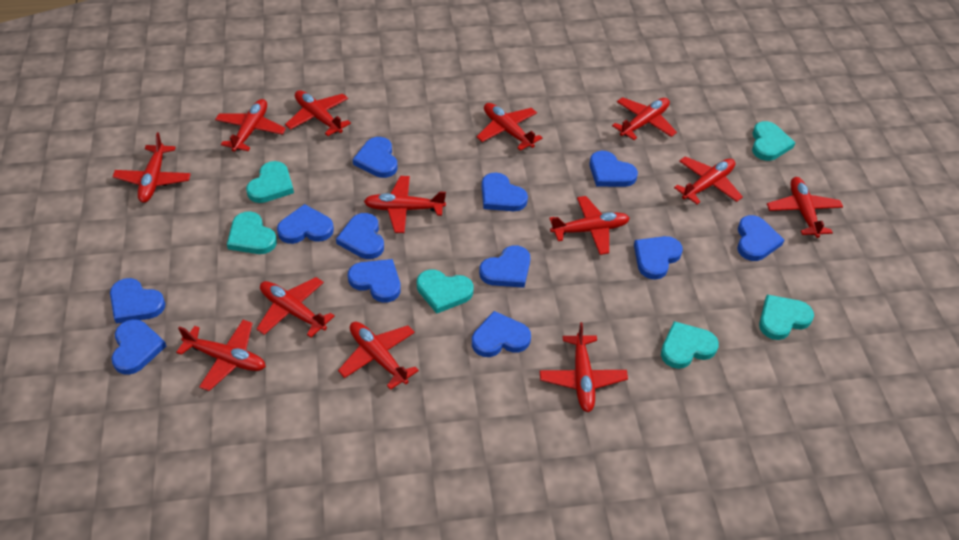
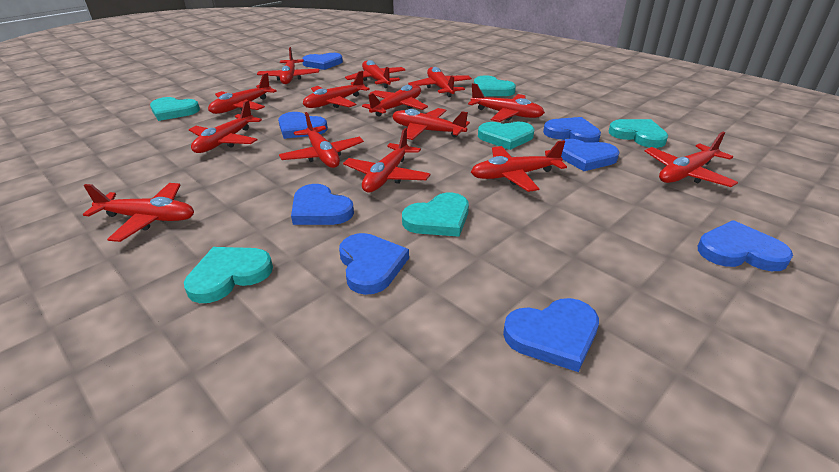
blue heart: [110,278,166,324] [111,319,166,375] [277,204,334,244] [336,213,384,259] [348,259,401,303] [353,137,397,178] [472,311,531,357] [479,245,530,288] [482,172,528,211] [590,151,638,187] [634,236,683,280] [737,215,784,261] = 12 -> [278,112,328,139] [291,184,354,225] [302,53,343,70] [339,233,409,295] [503,298,599,372] [543,117,601,143] [561,139,619,171] [698,220,793,271] = 8
red plane: [112,132,191,203] [176,320,266,391] [215,99,286,152] [257,277,335,337] [285,90,351,136] [338,322,419,390] [364,176,446,233] [476,103,542,151] [540,322,628,412] [549,196,630,255] [612,97,677,140] [674,156,743,204] [767,177,843,238] = 13 -> [83,183,194,242] [189,100,262,153] [208,73,277,114] [257,47,319,84] [279,112,364,168] [303,71,370,108] [343,128,431,192] [345,60,405,88] [362,85,428,117] [392,108,470,140] [408,67,472,97] [468,83,545,122] [471,140,567,192] [645,132,738,187] = 14

